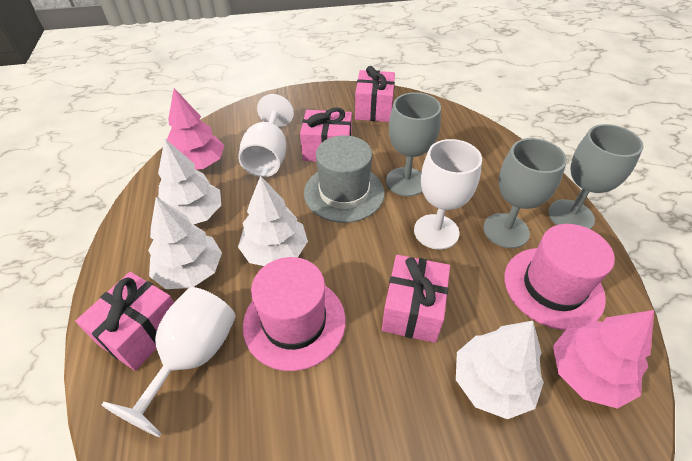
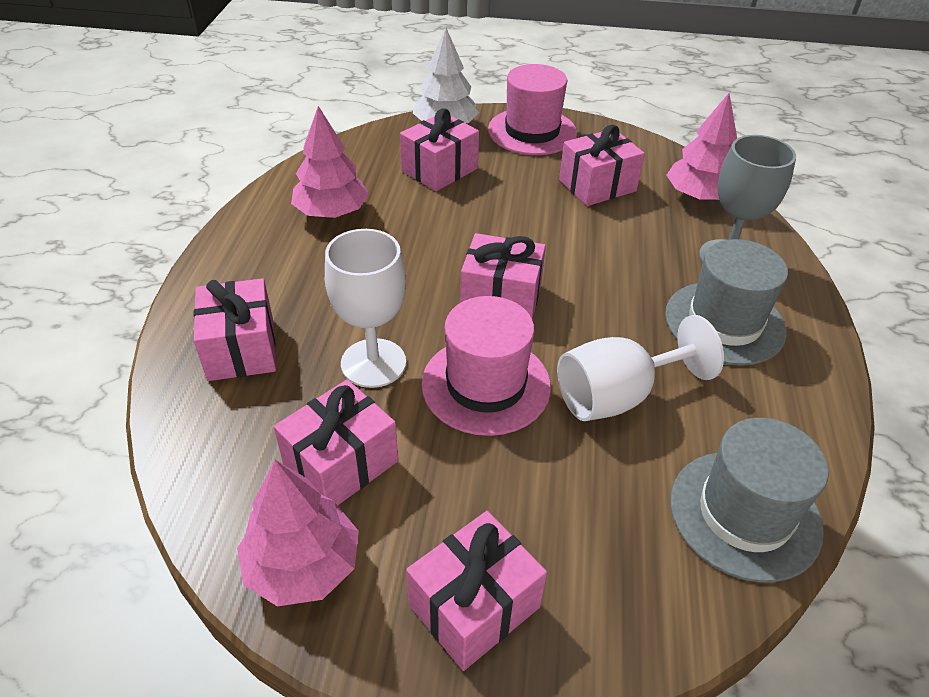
grey goblet: [386,92,441,196] [483,138,567,248] [548,124,643,229] = 3 -> [699,135,796,263] = 1
grey hat: [304,135,385,223] = 1 -> [665,239,788,366] [670,418,829,582] = 2
pink gift: [75,272,174,371] [300,107,352,162] [355,66,395,122] [382,255,450,343] = 4 -> [193,278,276,381] [274,379,398,505] [400,108,479,191] [406,511,547,671] [460,233,546,319] [559,125,645,206] = 6
pink tree: [167,88,224,170] [553,310,654,409] = 2 -> [237,460,359,607] [291,106,369,218] [667,93,737,201] = 3
white goblet: [101,287,236,437] [238,94,294,177] [414,139,482,250] = 3 -> [325,229,406,388] [557,315,724,421] = 2
white tree: [148,197,222,289] [158,139,221,224] [238,176,308,266] [456,321,544,419] = 4 -> [413,28,479,124] = 1

